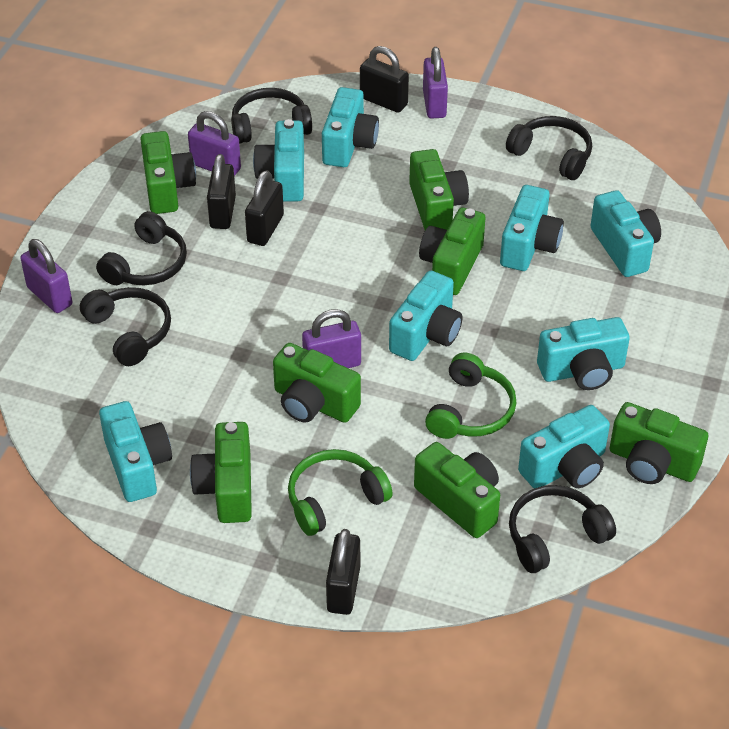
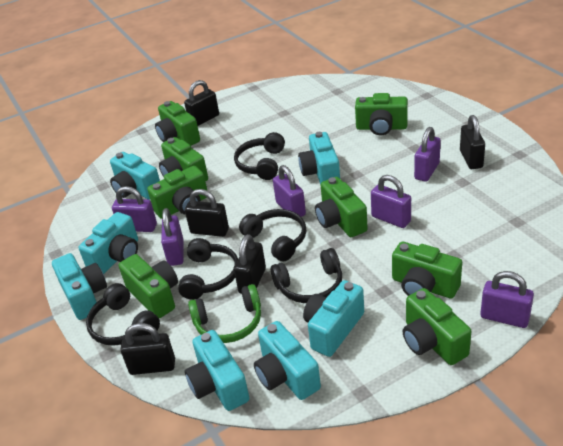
black padlock: [207,154,236,229] [245,170,284,246] [326,529,360,615] [360,46,409,113] = 4 -> [120,323,175,375] [184,80,219,126] [185,189,229,237] [234,234,266,294] [460,115,485,169] = 5
green camera: [140,131,196,214] [190,422,252,523] [273,343,361,423] [409,149,469,230] [414,442,500,538] [419,207,485,295] [610,402,708,484] = 7 -> [119,254,178,318] [147,166,207,219] [155,101,200,146] [159,137,208,182] [315,177,368,237] [355,93,408,136] [392,242,462,299] [403,288,472,365] = 8
green headphones: [288,449,393,536] [425,353,517,439] = 2 -> [188,284,261,343] = 1
purple padlock: [20,239,72,313] [188,111,241,176] [302,309,361,368] [423,47,448,118] = 4 -> [112,186,157,232] [161,208,183,266] [273,165,306,217] [371,175,411,228] [414,127,441,182] [480,271,534,328] = 6
turquoise camera: [99,401,172,502] [253,119,304,202] [322,87,379,167] [389,271,462,361] [500,185,564,271] [518,405,610,488] [537,317,630,390] [590,190,661,277] = 8 -> [52,253,107,320] [79,212,138,274] [110,152,160,200] [185,330,249,411] [254,321,321,400] [298,132,340,185] [303,280,364,357] = 7

